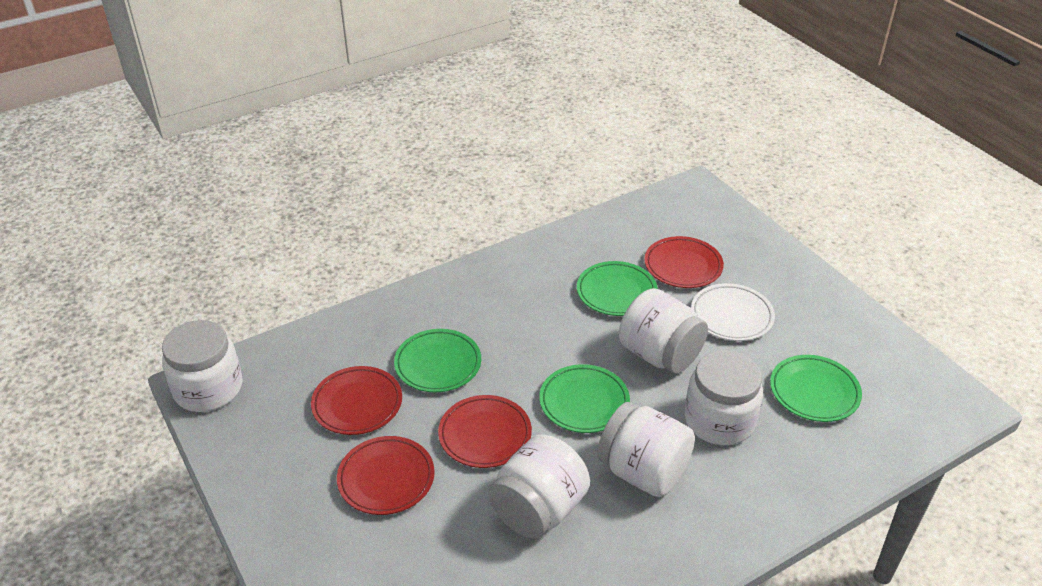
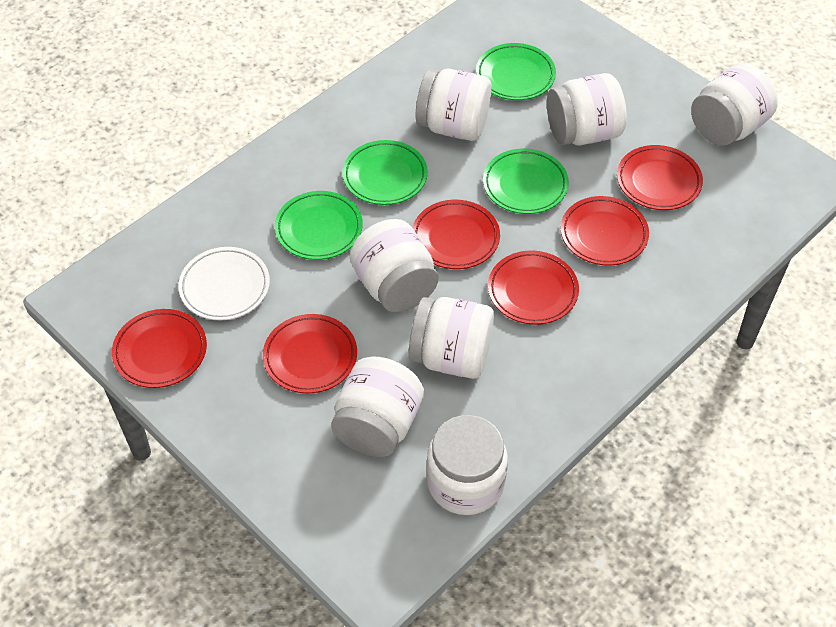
red plate: [311,366,402,435] [337,436,435,515] [438,395,532,468] [644,236,724,288] = 4 -> [112,309,207,388] [263,314,357,393] [413,200,500,269] [488,251,579,325] [561,196,649,266] [617,145,703,210] = 6
white jar: [162,320,242,412] [488,434,590,539] [597,402,695,497] [619,288,708,374] [684,350,763,445] = 5 -> [331,357,424,457] [350,219,438,312] [409,297,494,379] [416,69,491,141] [426,415,508,515] [547,73,627,145] [691,63,778,146] = 7

